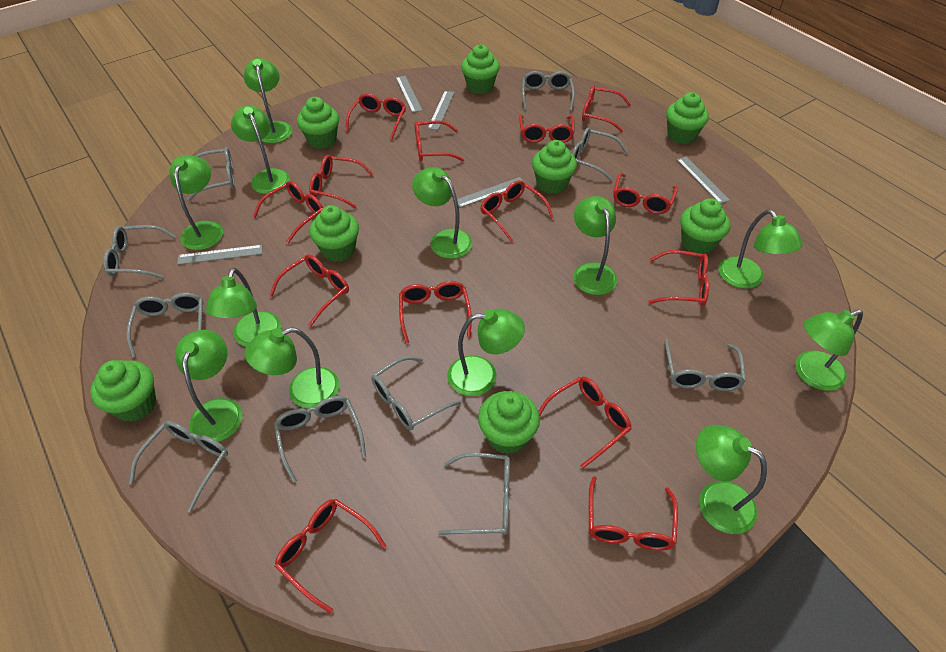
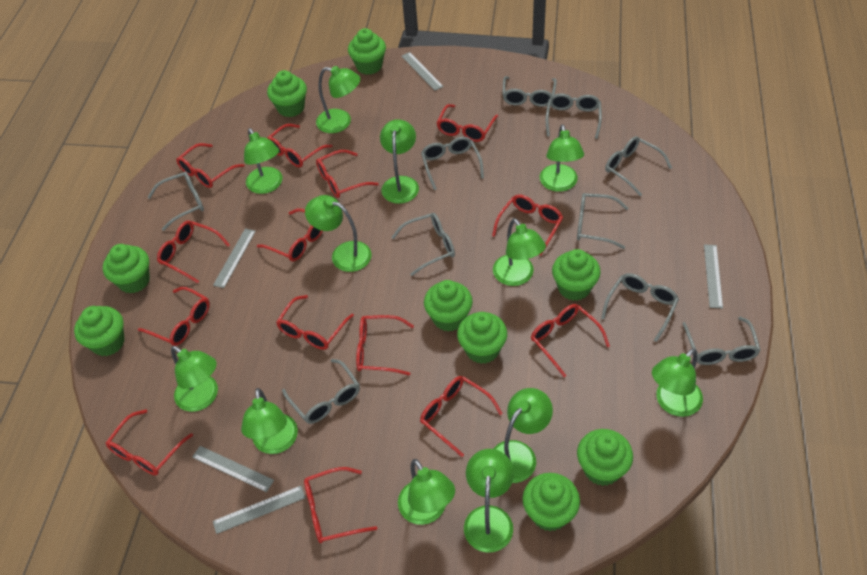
green cupcake: [90,360,156,422] [297,97,339,149] [309,205,359,262] [461,44,500,94] [478,391,540,454] [532,140,577,194] [666,92,709,144] [680,198,730,254] = 8 -> [74,306,125,356] [103,244,150,293] [267,70,307,117] [348,28,386,75] [424,280,473,332] [457,312,507,364] [522,473,580,531] [552,249,601,301] [577,429,633,486] = 9

